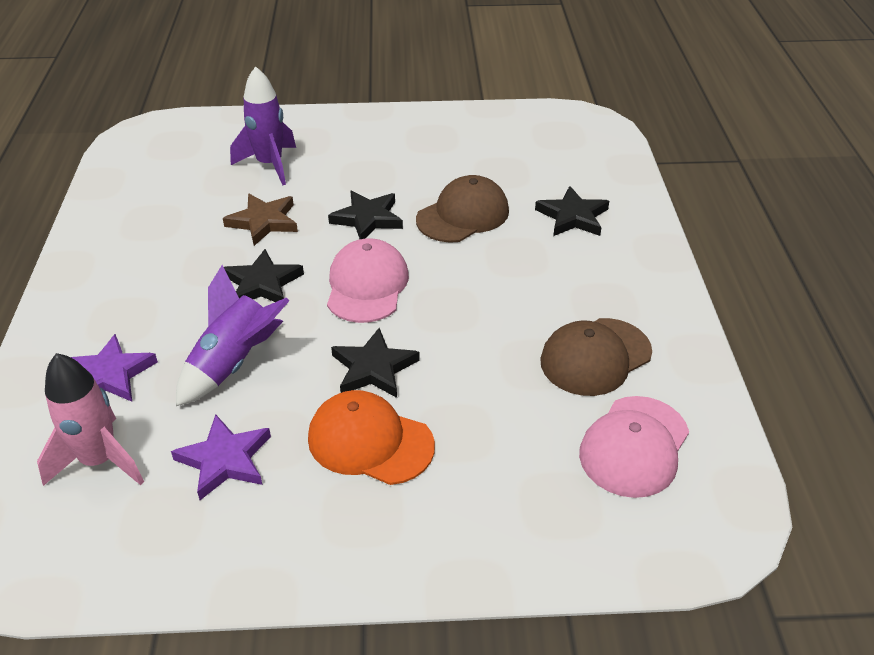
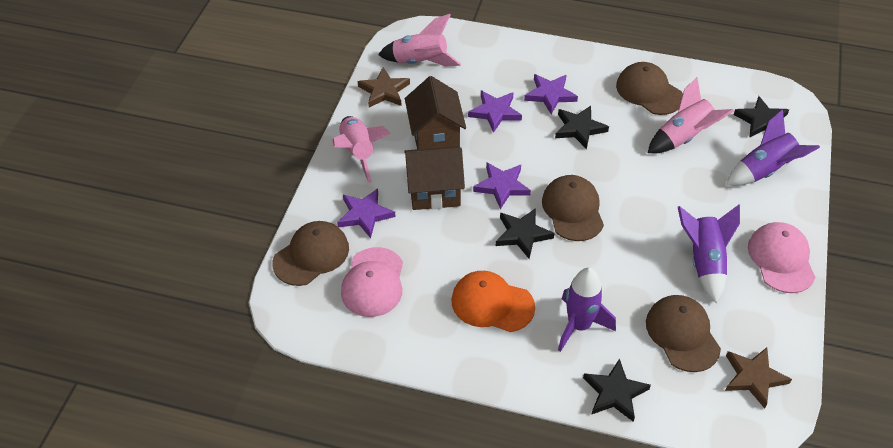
brown cap: [416,175,509,243] [540,318,652,396] = 2 -> [272,221,349,286] [542,175,604,241] [616,62,683,115] [646,295,721,372] = 4
brown house: none = 0 -> [404,146,465,210] [405,76,466,149] = 2
brown star: [223,194,298,246] = 1 -> [358,68,410,108] [725,348,792,408] = 2
pink rocket: [37,353,144,486] = 1 -> [332,116,391,183] [378,14,461,66] [648,77,734,153] = 3
purple rocket: [176,265,290,406] [230,66,296,185] = 2 -> [558,268,616,352] [678,204,740,303] [726,109,820,186] = 3
purple star: [71,334,158,402] [171,415,271,500] = 2 -> [337,188,396,238] [468,90,522,133] [473,163,531,210] [524,74,578,114] = 4

